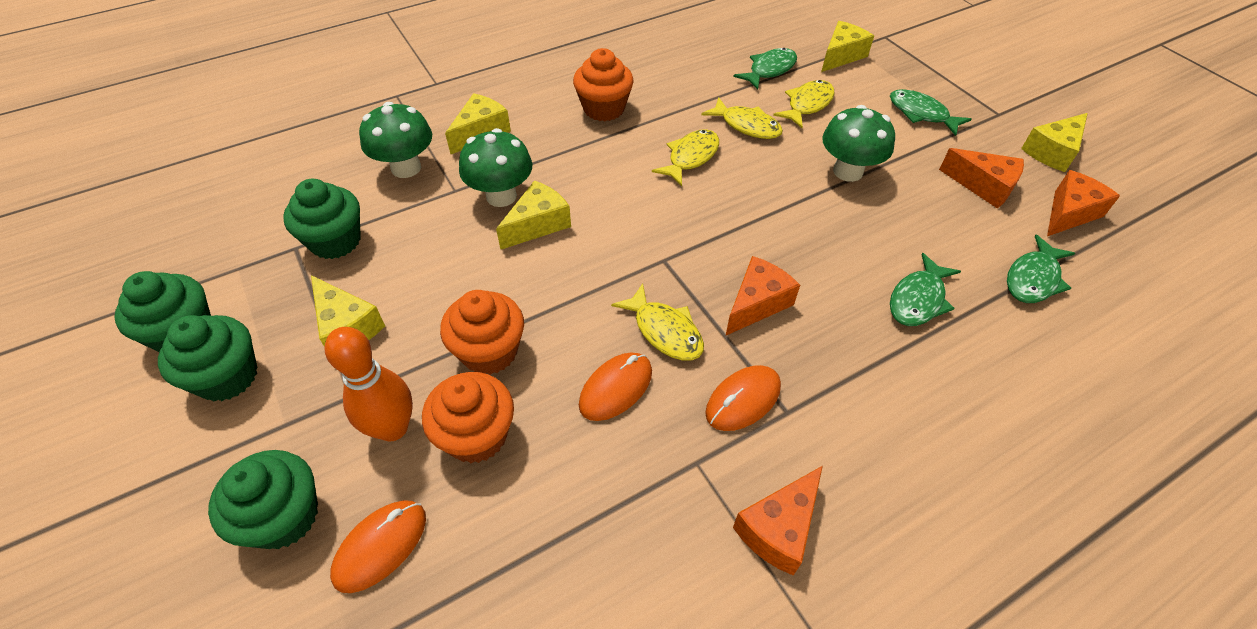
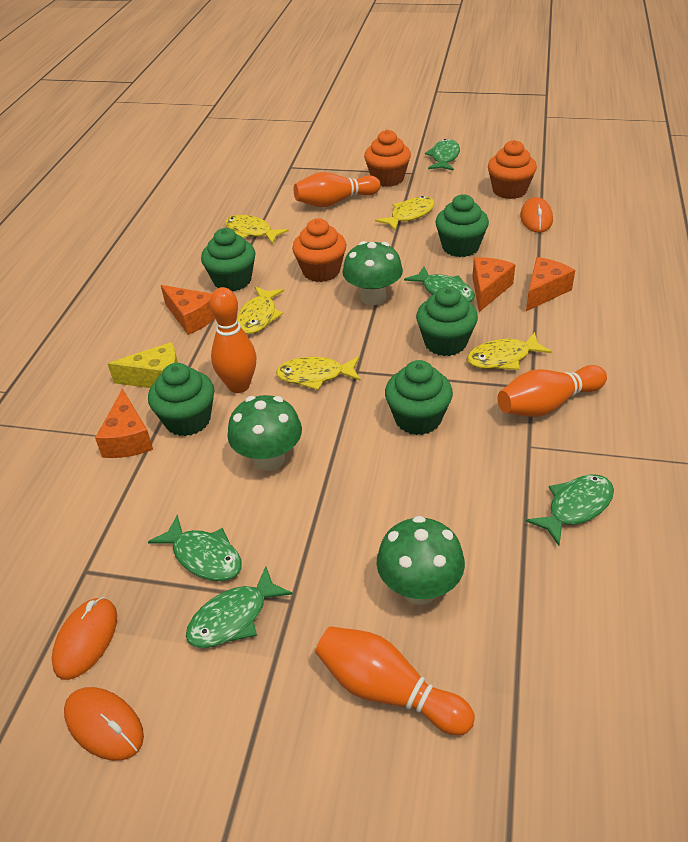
green cupcake: [114,271,211,352] [158,315,257,401] [208,450,318,549] [283,179,361,259] = 4 -> [148,363,215,436] [201,228,255,291] [385,360,453,435] [416,286,478,356] [435,194,489,257] = 5
green fish: [733,48,797,90] [890,89,972,136] [890,253,961,326] [1007,235,1075,303] = 4 -> [148,515,242,581] [186,566,293,648] [404,266,475,302] [425,139,460,171] [526,474,614,546] = 5
orange bowling pin: [325,327,413,441] = 1 -> [210,287,256,393] [294,172,381,207] [315,626,475,735] [497,365,607,417] = 4
yellow cheese: [311,275,385,347] [445,93,511,154] [496,180,571,250] [821,21,874,72] [1021,113,1088,172] = 5 -> [108,342,178,388] = 1
yellow fish: [611,283,704,360] [652,129,719,186] [701,97,783,139] [773,80,835,128] = 4 -> [225,215,289,244] [237,287,284,334] [276,357,361,390] [375,196,435,231] [467,332,552,370] = 5

